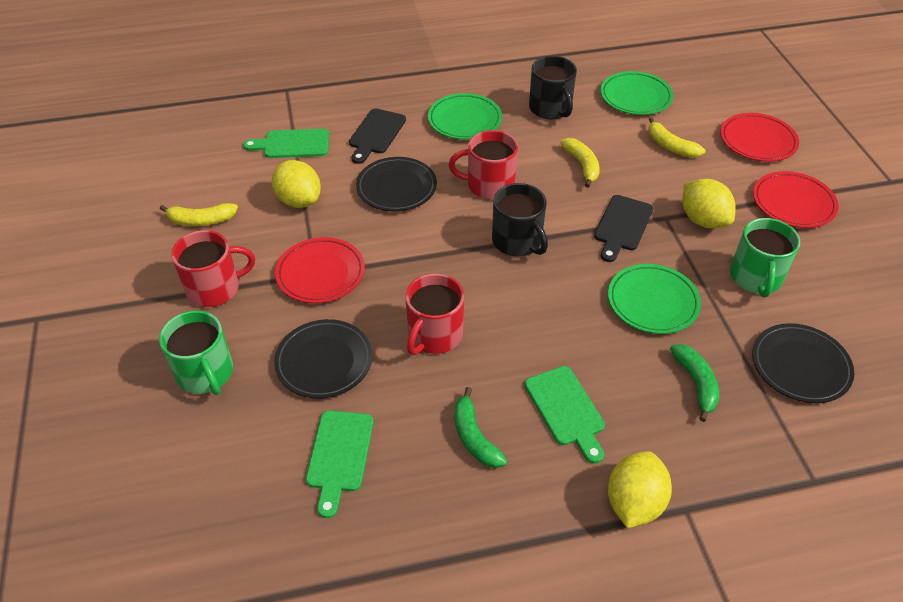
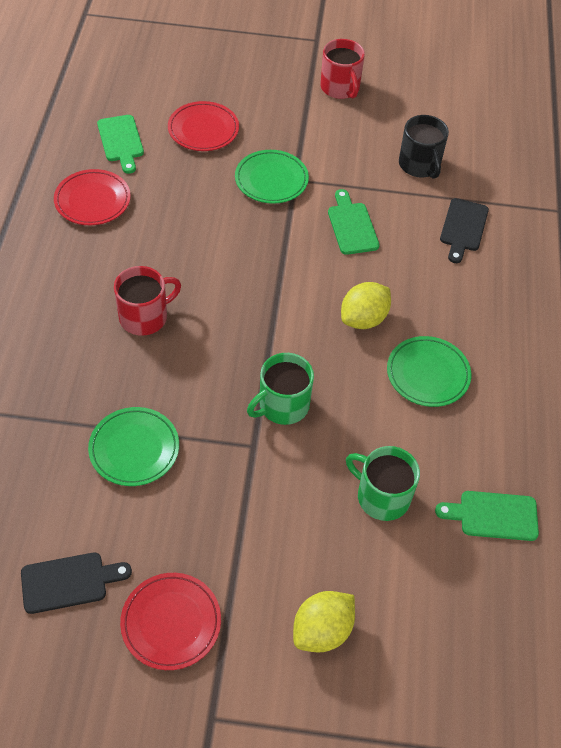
black mug: [492,183,548,256] [529,56,577,119] = 2 -> [399,115,449,179] = 1
black plate: [274,319,372,399] [356,157,437,211] [752,323,854,403] = 3 -> none = 0
green banana: [454,387,507,468] [670,344,719,422] = 2 -> none = 0
red mug: [171,230,255,307] [405,273,464,355] [449,130,518,199] = 3 -> [114,266,181,336] [320,39,365,99] = 2
yellow banana: [160,203,238,226] [561,138,600,188] [648,117,705,158] = 3 -> none = 0
yellow lemon: [272,160,321,208] [608,451,672,528] [682,179,736,228] = 3 -> [293,591,355,652] [341,282,391,329] = 2

